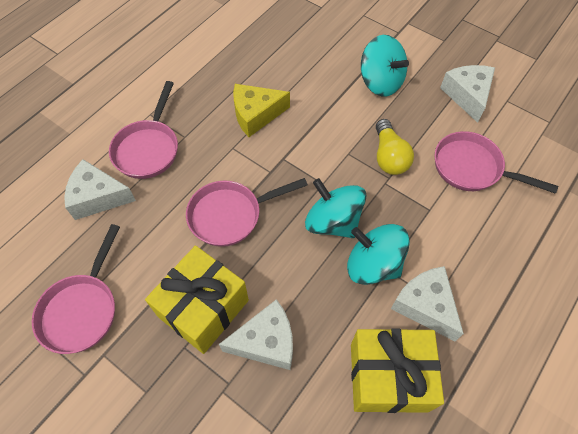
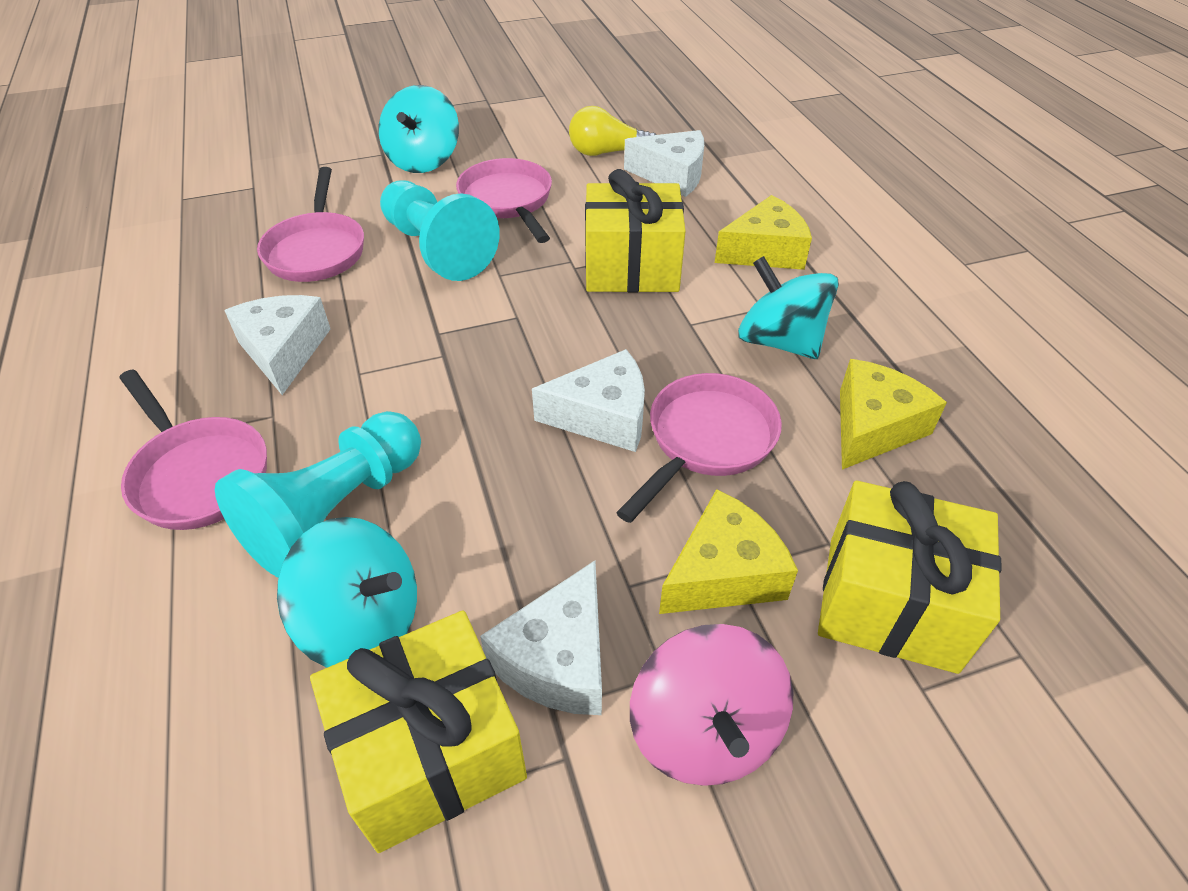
pink spinning top: none = 0 -> [630,624,793,786] = 1
turquoise pawn: none = 0 -> [215,411,421,578] [380,180,500,281] = 2
yellow cheese: [233,84,290,137] = 1 -> [659,489,798,614] [715,195,812,270] [840,359,947,470] = 3
yellow gift: [145,245,249,354] [351,328,444,413] = 2 -> [310,610,527,853] [585,169,686,293] [818,480,1002,674] = 3

